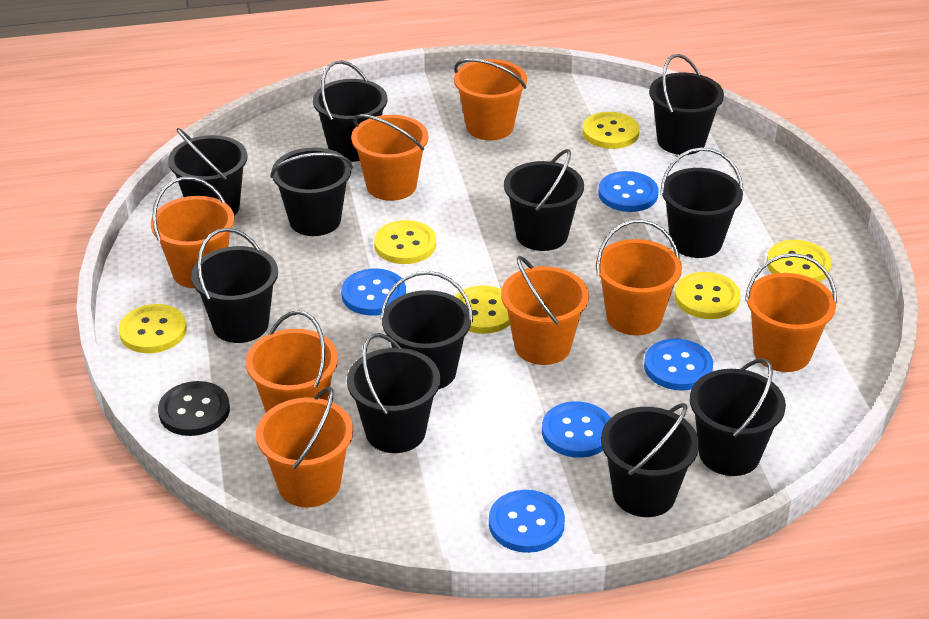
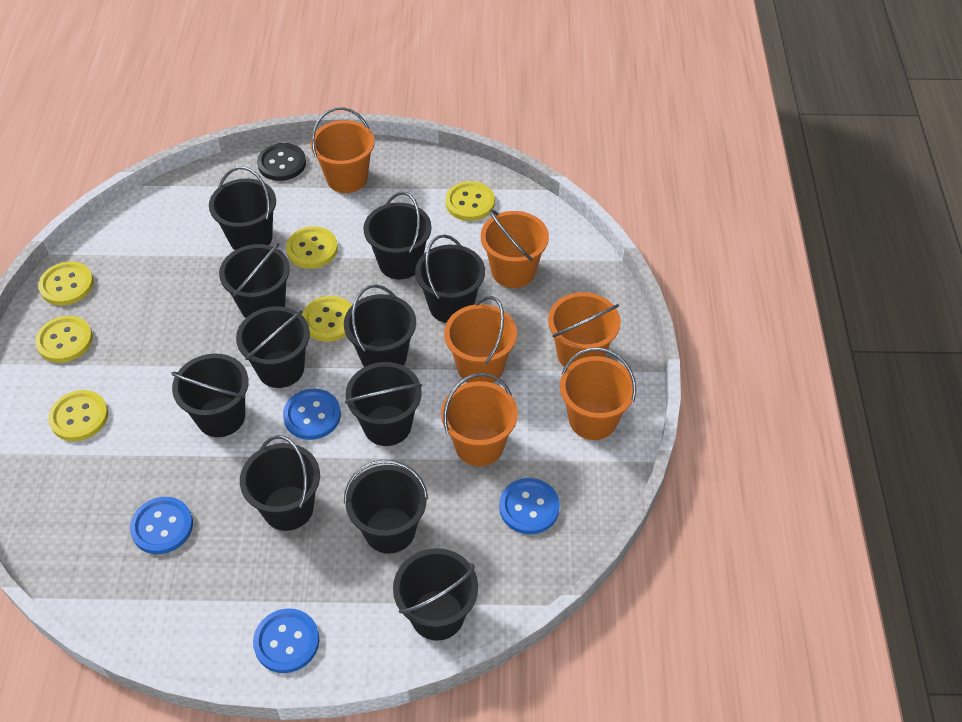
blue button: [341,269,406,315] [489,490,565,553] [542,401,611,458] [598,171,658,212] [644,339,713,390] = 5 -> [130,497,193,554] [253,608,319,673] [283,389,341,440] [499,478,560,534] = 4
orange bucket: [151,177,234,288] [246,310,338,412] [256,386,353,507] [351,114,429,201] [454,59,527,140] [501,256,589,365] [596,219,682,335] [745,253,837,372] = 8 -> [310,107,375,193] [441,373,518,466] [444,296,517,383] [481,209,549,288] [548,292,621,367] [560,347,636,440] = 6

